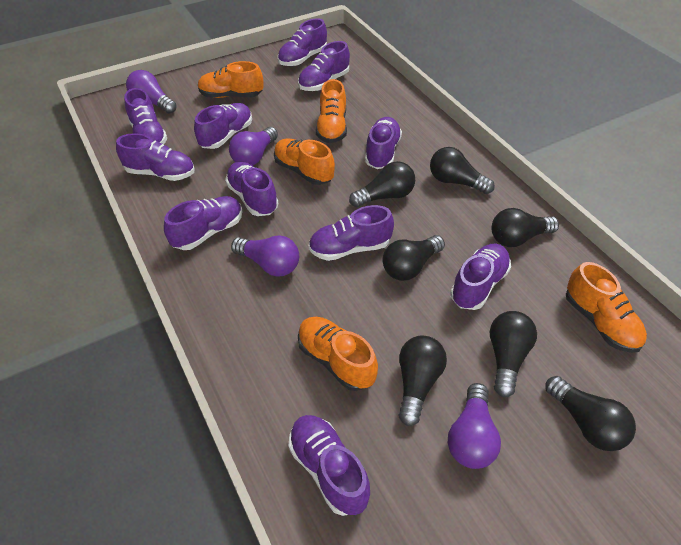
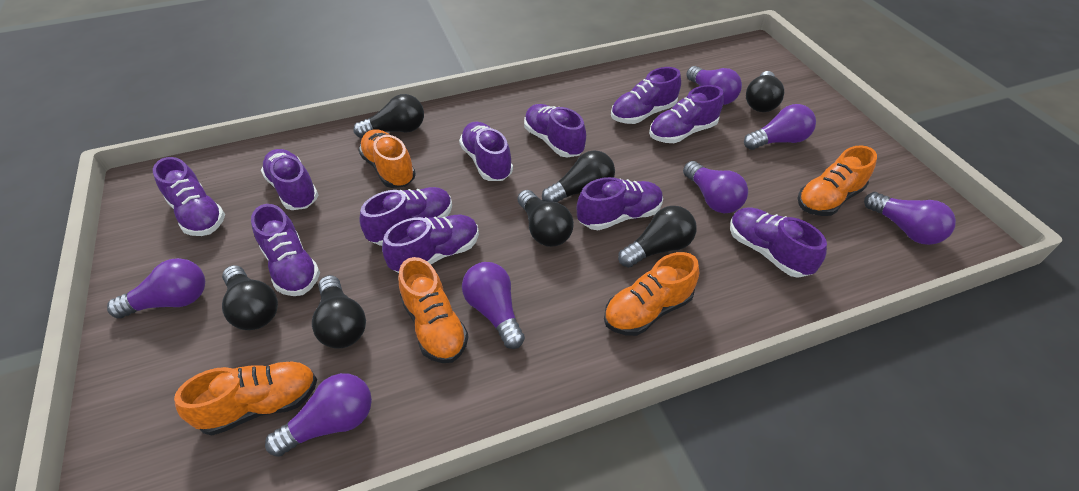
purple light bulb: [126,70,177,114] [229,127,278,165] [231,236,299,277] [448,383,501,469] = 4 -> [107,258,205,318] [265,373,372,457] [462,262,525,349] [683,161,748,213] [686,66,742,105] [744,104,816,150] [864,192,956,245] = 7

